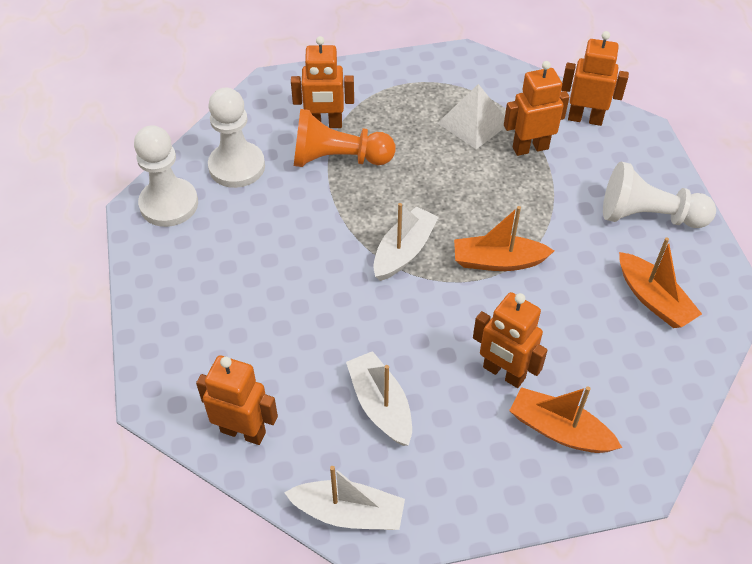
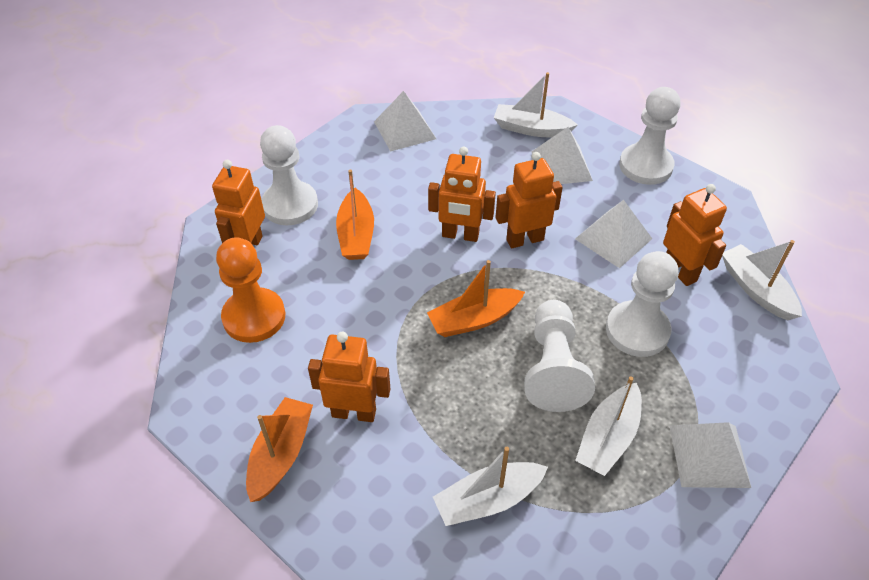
white boat: [284,466,405,530] [346,351,412,446] [373,203,439,281] = 3 -> [433,447,548,526] [494,72,577,137] [575,376,642,476] [722,240,802,320] = 4
white pawn: [134,125,198,227] [208,88,265,188] [603,162,716,228] = 3 -> [260,125,318,225] [524,300,595,412] [606,251,678,357] [619,87,681,185] = 4
white pyramid: [438,84,505,149] = 1 -> [374,91,436,152] [532,127,593,184] [575,200,652,268] [669,422,751,488] = 4

